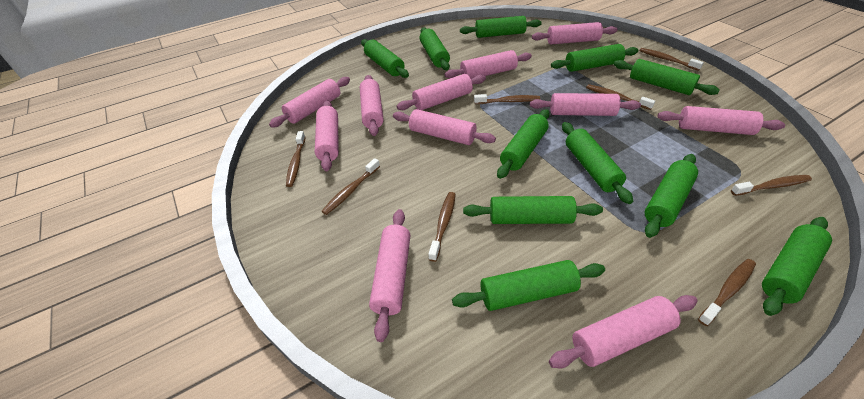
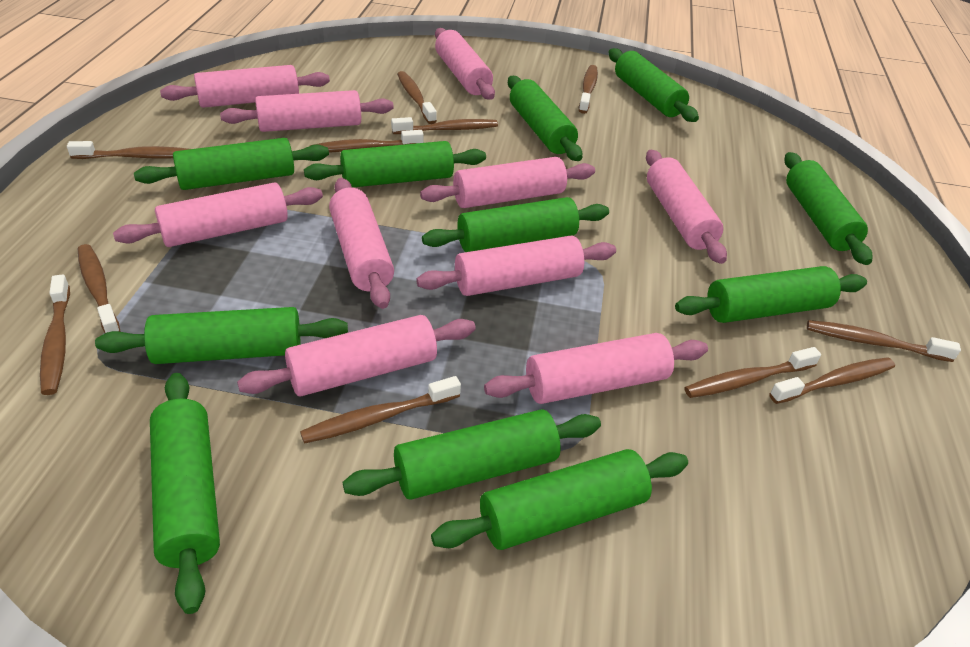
brown toothbrush: [286,131,305,187] [321,158,380,215] [428,192,456,262] [474,94,540,104] [586,84,655,110] [640,48,704,71] [698,259,756,326] [731,175,812,196] = 8 -> [40,274,70,395] [67,141,189,159] [78,244,121,333] [300,376,461,444] [310,130,424,153] [391,117,498,134] [397,71,437,124] [579,65,598,114] [684,347,821,398] [769,357,895,404] [807,320,961,362] = 11
pink rolling pin: [269,77,350,127] [315,100,339,171] [360,75,384,136] [369,209,410,342] [393,109,496,145] [397,74,486,110] [445,50,532,79] [530,93,641,116] [532,22,618,44] [549,295,698,368] [657,106,785,135] = 11 -> [113,182,323,247] [160,65,330,108] [220,90,394,132] [237,315,476,396] [329,178,394,309] [416,236,616,296] [420,157,595,208] [435,28,495,100] [484,333,708,404] [646,150,727,264] = 10

